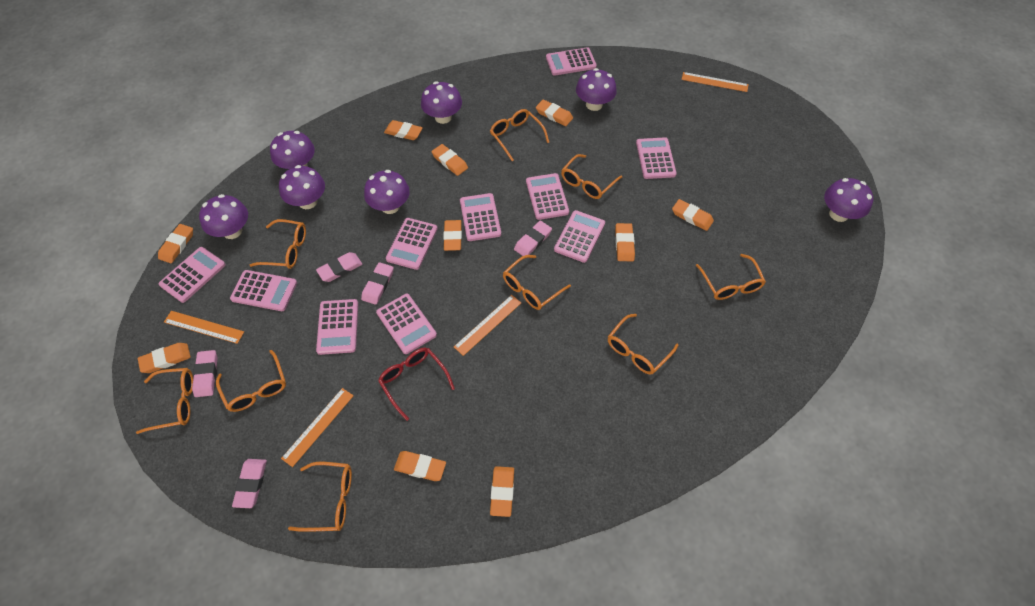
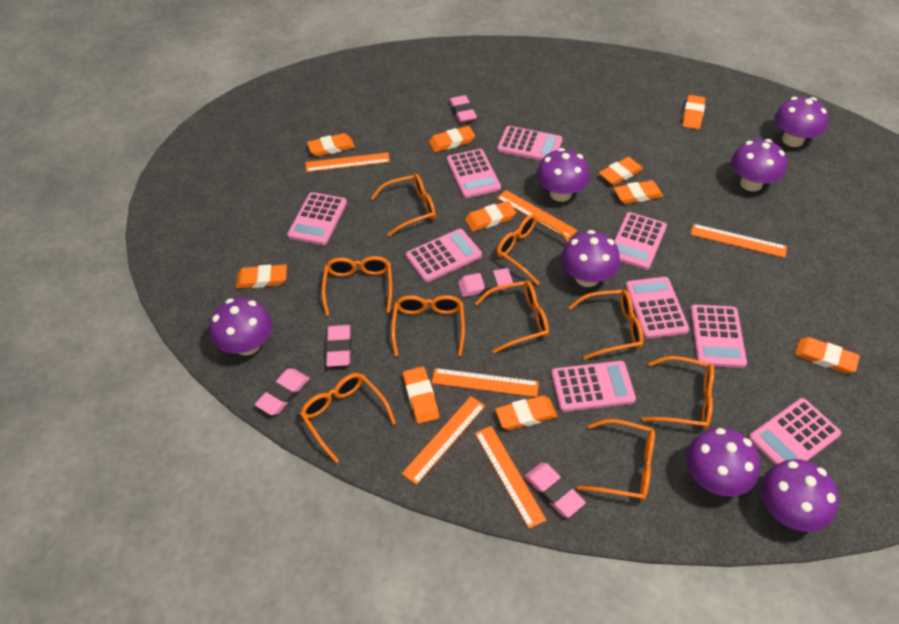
orange ruler: [164,311,244,344] [281,388,354,467] [454,295,521,356] [681,72,749,92] = 4 -> [305,152,390,172] [402,396,485,485] [432,368,539,397] [475,426,546,529] [497,190,578,239] [690,224,787,258] = 6
pink calculator: [159,247,225,303] [230,270,297,311] [316,299,358,355] [376,294,437,354] [386,218,438,270] [460,193,501,241] [526,173,569,220] [546,47,597,76] [554,210,605,263] [636,137,677,179] = 10 -> [287,192,347,245] [406,229,482,282] [447,149,501,198] [497,126,563,161] [551,361,636,412] [614,212,667,270] [625,277,689,339] [690,305,747,368] [749,398,841,465] = 9
red glasses: [378,348,455,421] = 1 -> none = 0

